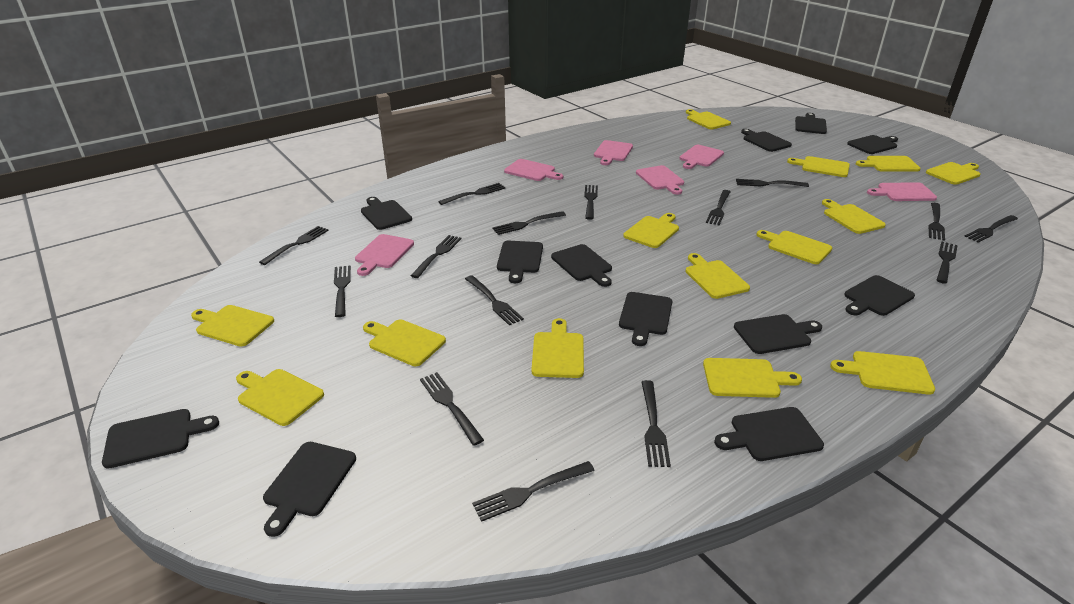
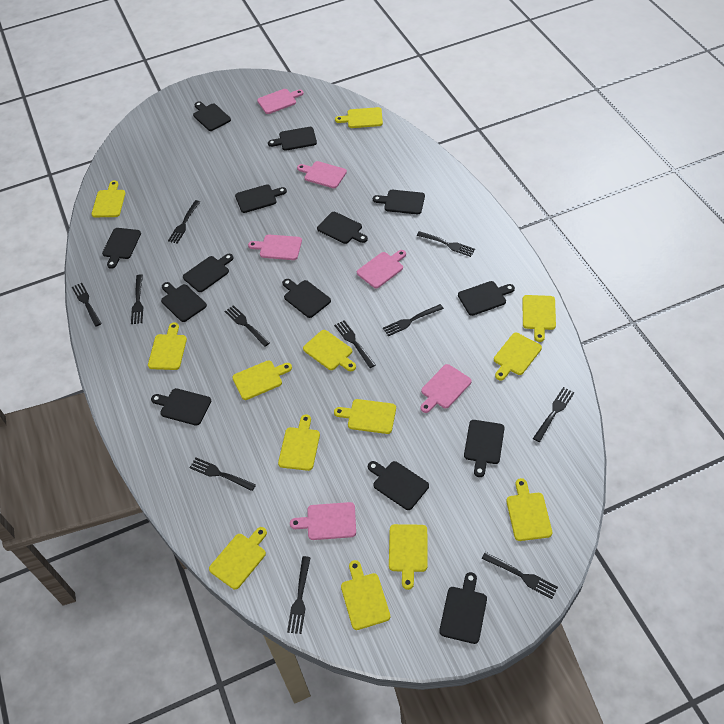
black cutting board: [102,409,219,469] [263,442,356,537] [361,197,412,230] [497,241,543,283] [551,244,612,287] [619,292,672,346] [714,407,824,461] [734,314,822,354] [741,129,792,152] [795,113,827,134] [844,275,915,316] [847,135,898,154] = 12 -> [102,228,141,269] [151,388,211,426] [161,282,207,322] [183,254,233,292] [193,102,231,131] [235,185,287,213] [268,127,317,151] [282,279,331,318] [317,212,368,244] [368,461,429,510] [373,190,425,214] [439,572,487,644] [458,281,515,316] [464,420,505,477] = 14
black fork: [259,226,329,265] [334,265,351,317] [410,235,461,278] [420,372,484,446] [438,183,506,205] [465,275,524,325] [472,461,595,522] [492,211,566,235] [584,185,598,220] [641,380,671,467] [706,190,730,226] [736,179,809,187] [928,203,945,241] [936,242,958,284] [964,215,1018,243] = 15 -> [72,283,102,327] [131,274,143,324] [168,200,200,244] [189,458,256,491] [224,305,270,347] [287,556,311,634] [334,320,376,368] [383,304,444,336] [417,231,475,257] [482,552,558,599] [533,387,575,442] = 11
yellow cutting board: [191,305,274,347] [236,369,324,426] [363,319,446,366] [531,318,584,378] [623,213,679,248] [686,109,731,129] [686,253,750,299] [703,358,802,398] [756,230,832,264] [787,156,850,177] [822,199,886,234] [830,351,935,395] [856,156,921,172] [926,162,981,185] = 14 -> [91,180,125,217] [148,322,187,370] [209,527,267,590] [232,360,292,400] [278,414,320,471] [303,330,356,371] [334,399,396,434] [335,107,383,128] [341,560,390,630] [389,524,427,590] [494,333,542,380] [506,478,552,541] [523,295,556,342] = 13

